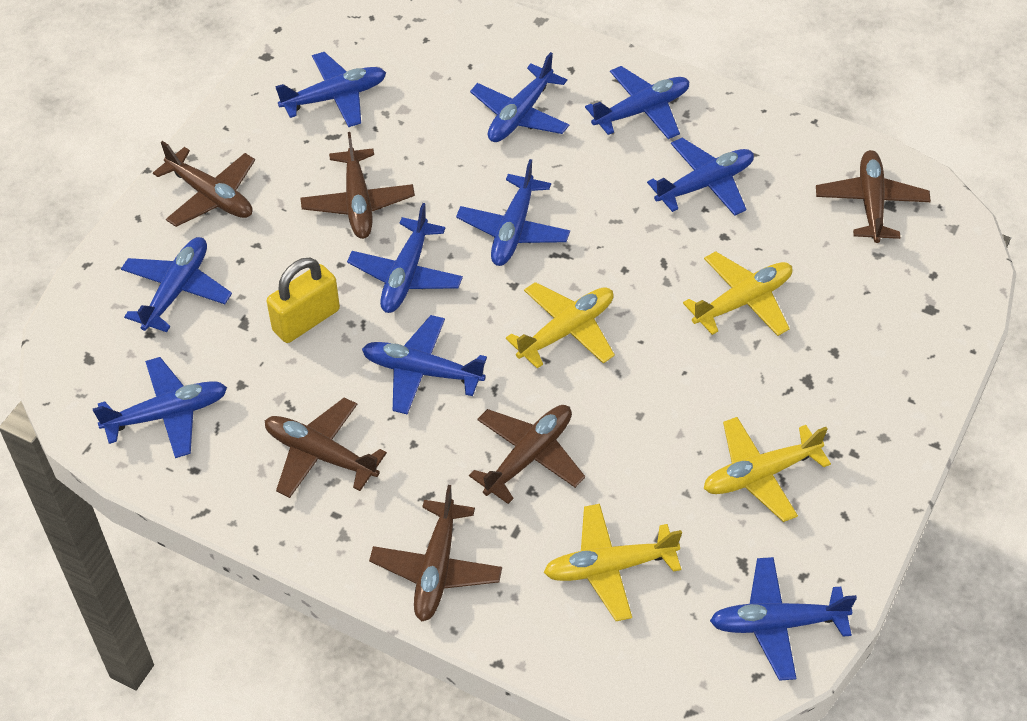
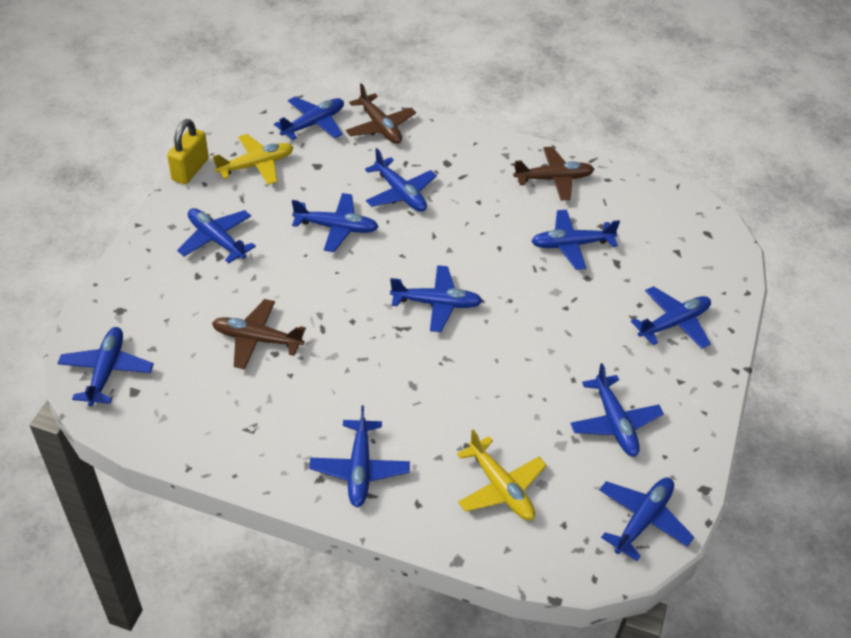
blue plane: [93,357,227,458] [121,237,232,332] [275,52,386,127] [347,203,463,313] [362,315,487,414] [456,159,570,266] [470,52,569,142] [585,66,689,139] [647,138,754,216] [710,557,857,681] = 10 -> [57,327,154,406] [177,208,256,263] [274,97,344,140] [292,193,379,252] [309,405,410,507] [365,148,437,212] [390,265,482,332] [531,210,620,270] [570,363,664,456] [599,477,694,561] [631,286,711,349] = 11
brown plane: [153,141,255,227] [265,398,387,498] [300,132,415,239] [369,485,502,621] [469,405,585,504] [816,150,931,243] = 6 -> [212,299,306,369] [346,83,416,144] [513,147,594,201] = 3
yellow plane: [506,282,615,369] [544,504,682,621] [683,251,792,336] [704,417,831,522] = 4 -> [213,134,293,185] [457,429,547,520] = 2

